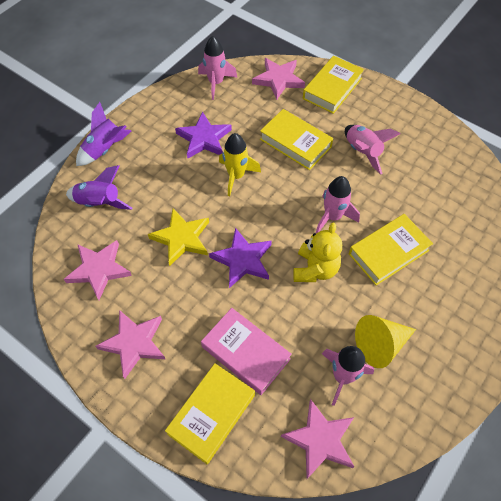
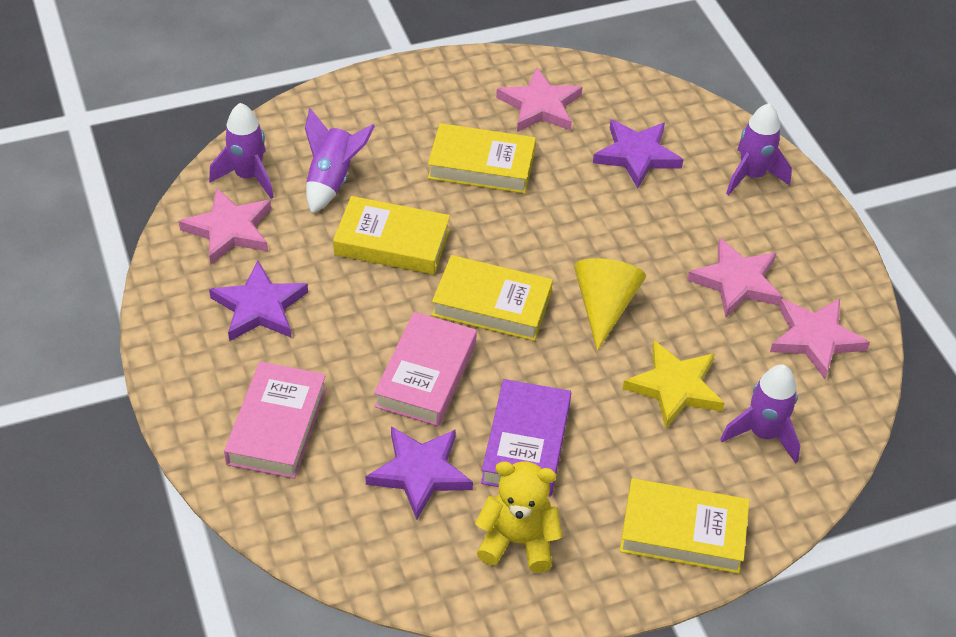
pink book: [201,308,292,395] = 1 -> [224,362,327,479] [374,312,477,426] = 2
pink rocket: [198,36,237,100] [316,176,360,234] [322,346,374,406] [345,125,401,174] = 4 -> none = 0
purple book: none = 0 -> [481,379,571,497] = 1
purple rocket: [66,165,132,210] [76,102,131,166] = 2 -> [209,103,274,199] [305,108,375,214] [720,364,800,463] [726,103,792,195] = 4
purple star: [175,111,232,158] [209,228,272,288] = 2 -> [209,261,308,341] [366,426,473,520] [593,119,683,188] = 3
yellow rocket: [219,133,261,196] = 1 -> none = 0

